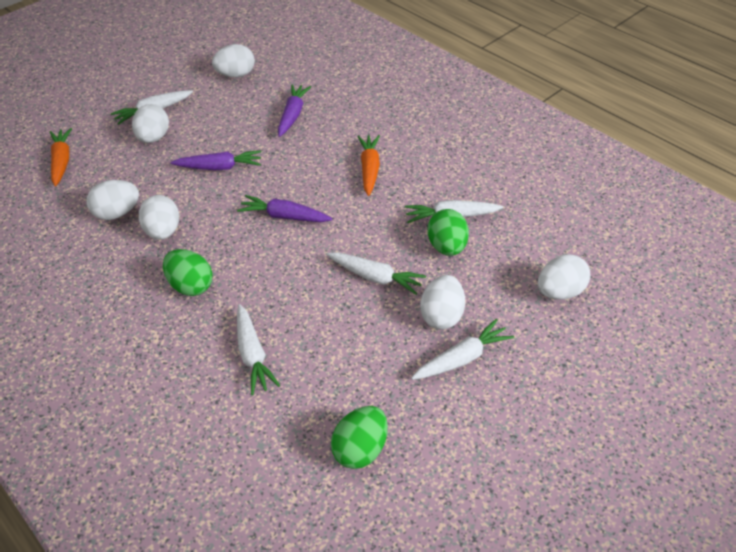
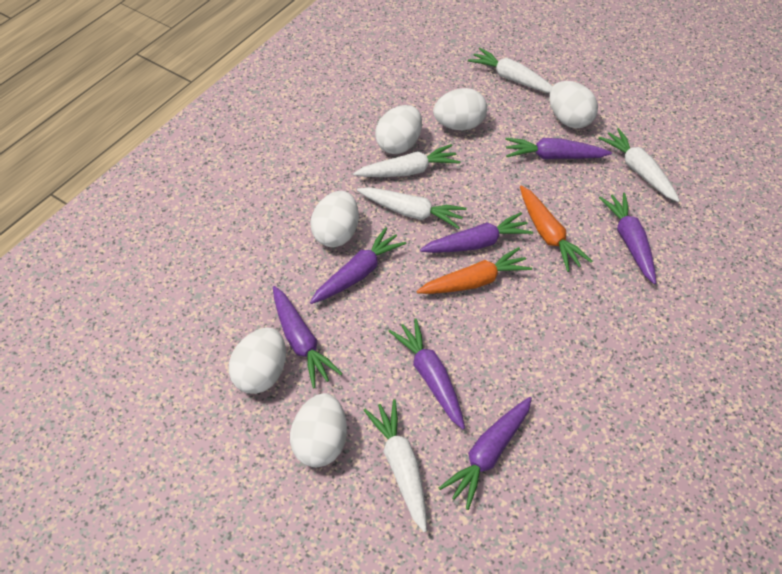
green egg: [163,249,213,296] [331,406,388,469] [427,209,469,256] = 3 -> none = 0
purple carrot: [171,150,261,170] [237,195,333,222] [278,84,311,137] = 3 -> [273,286,343,388] [310,227,407,304] [389,319,465,429] [420,212,533,253] [439,397,532,510] [505,138,612,159] [599,193,656,284] = 7

